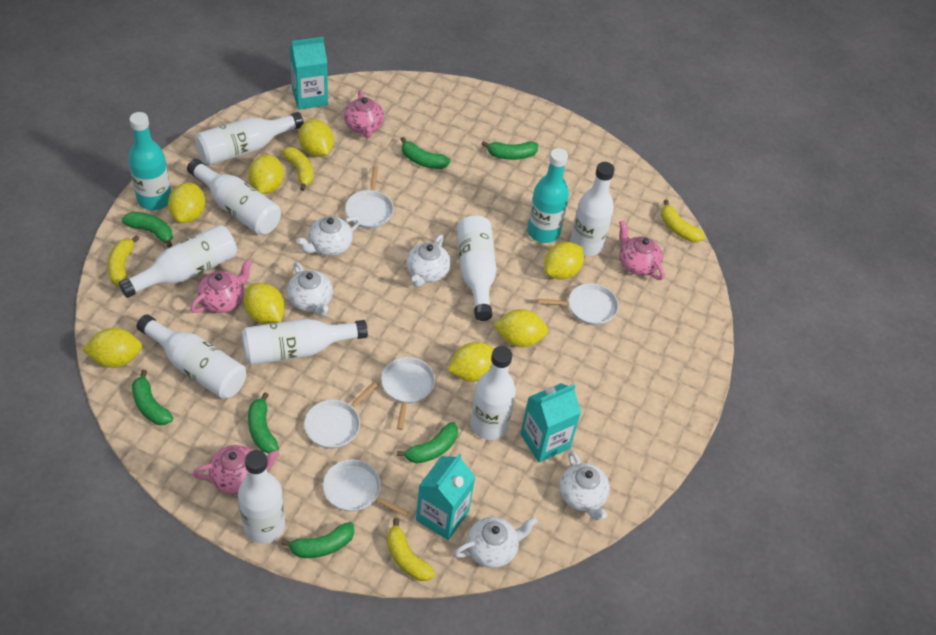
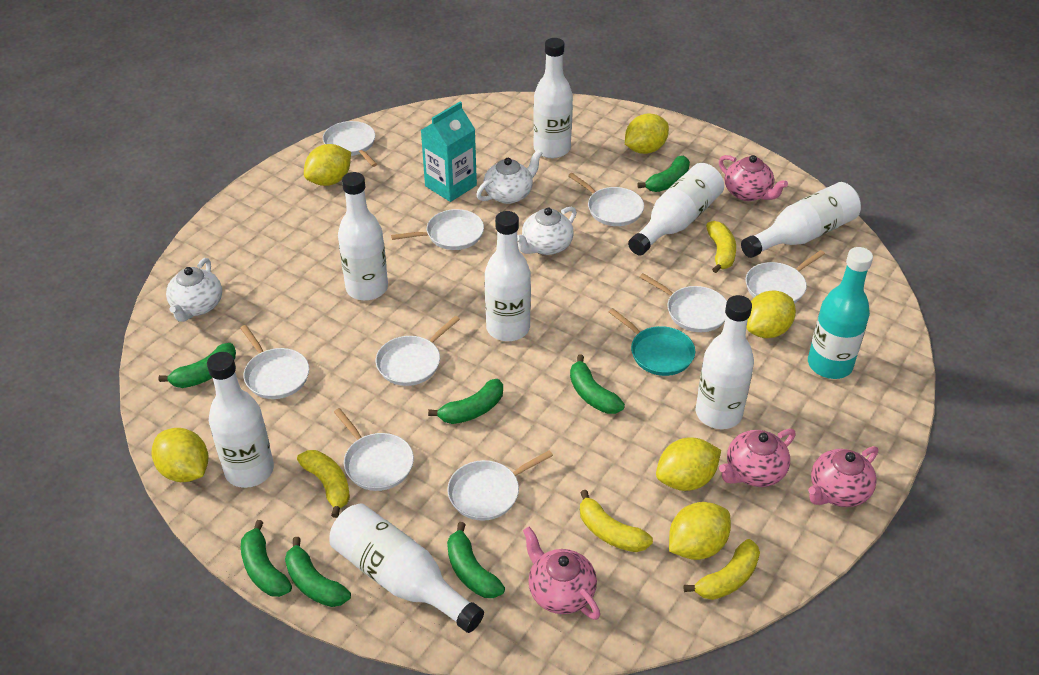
turquoise bottle: [128,112,171,210] [527,148,569,243] = 2 -> [808,247,873,379] = 1
turquoise carton: [290,37,328,110] [416,453,475,540] [520,383,581,463] = 3 -> [421,102,477,202] = 1
turquoise pan: none = 0 -> [609,308,695,376] = 1
white bottle: [119,224,237,298] [137,314,246,399] [187,159,281,235] [195,112,304,165] [238,450,285,544] [242,319,368,365] [457,215,497,321] [470,346,516,440] [570,162,615,256] = 9 -> [207,352,274,488] [330,503,484,633] [338,172,388,301] [485,211,531,341] [533,38,573,158] [628,163,724,255] [696,295,754,429] [741,182,861,258] = 8
white pan: [304,382,378,449] [323,459,409,517] [345,166,394,229] [381,357,435,430] [538,283,619,325] = 5 -> [240,325,309,399] [323,121,377,167] [334,408,414,491] [376,316,460,386] [391,209,484,250] [447,450,553,521] [568,173,644,226] [639,273,727,332] [746,250,825,303] = 9
white teapot: [287,262,333,317] [296,216,360,256] [406,234,451,287] [454,517,537,568] [560,451,610,520] = 5 -> [166,258,222,322] [476,149,542,204] [517,206,577,255] = 3
yellow lemon: [83,328,142,368] [168,183,206,223] [244,283,285,324] [248,155,284,194] [299,120,334,157] [448,342,494,382] [494,309,548,347] [544,242,584,280] = 8 -> [152,428,208,482] [304,144,351,186] [625,114,669,154] [656,437,721,491] [669,502,731,560] [747,290,796,338] = 6

